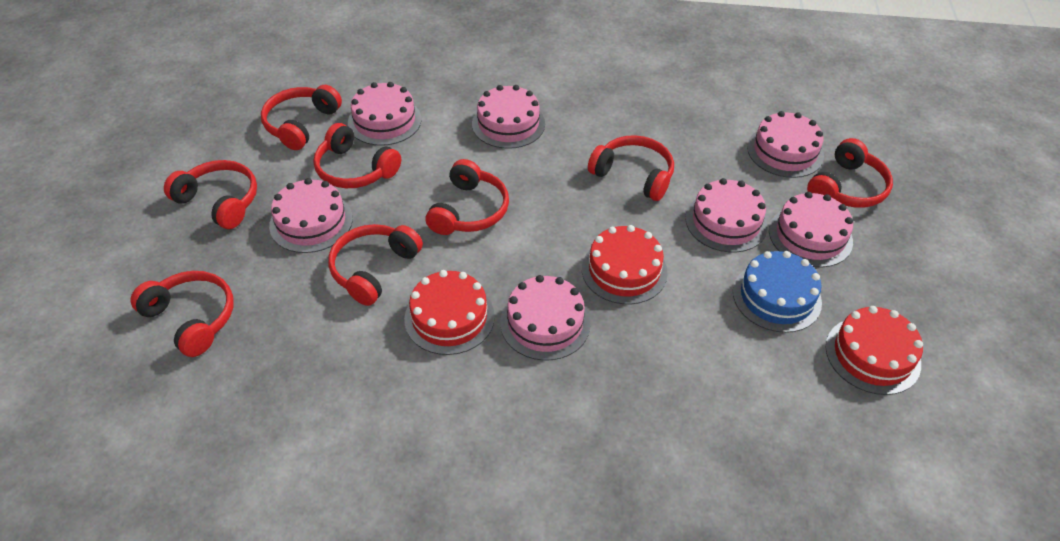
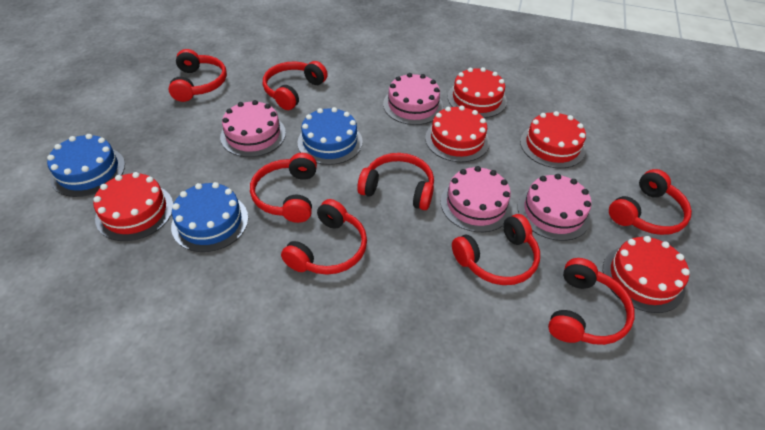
blue cake: [733,251,822,333] = 1 -> [47,134,125,197] [171,182,248,252] [298,107,363,165] = 3
pink cake: [269,178,353,253] [348,82,422,146] [472,85,545,149] [500,275,591,361] [685,178,768,252] [747,111,824,178] [769,192,853,267] = 7 -> [220,100,286,157] [383,73,443,125] [441,166,512,232] [518,174,592,241] = 4
red cake: [404,270,495,355] [582,225,668,304] [826,306,923,395] = 3 -> [93,172,173,241] [425,106,489,162] [448,67,507,118] [520,111,586,168] [603,236,690,313] = 5

